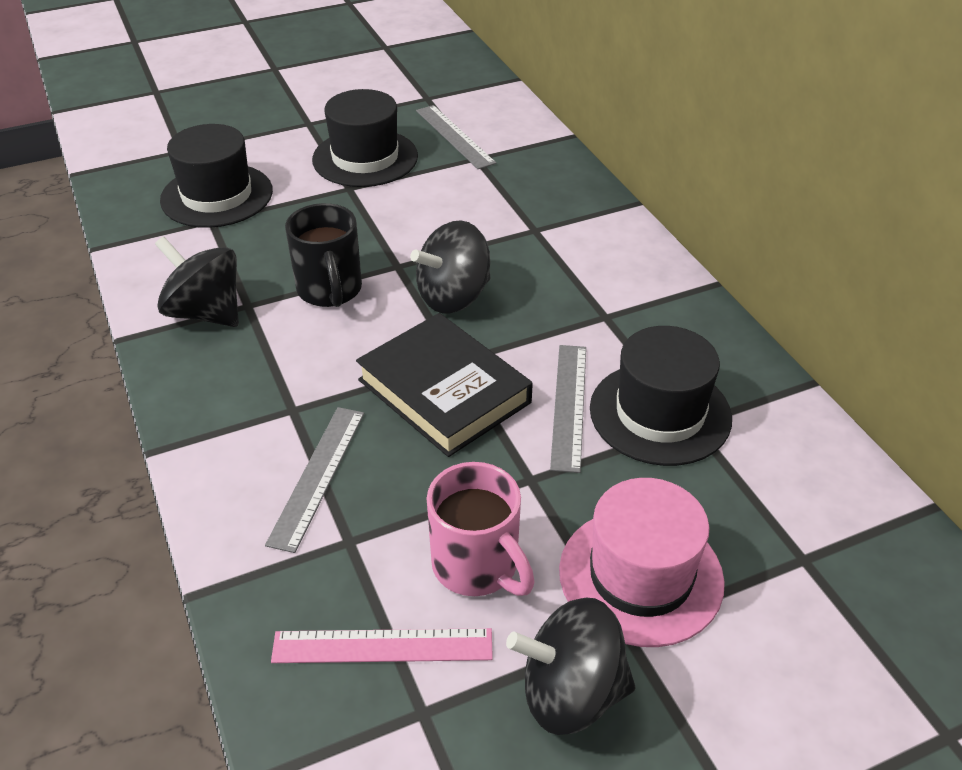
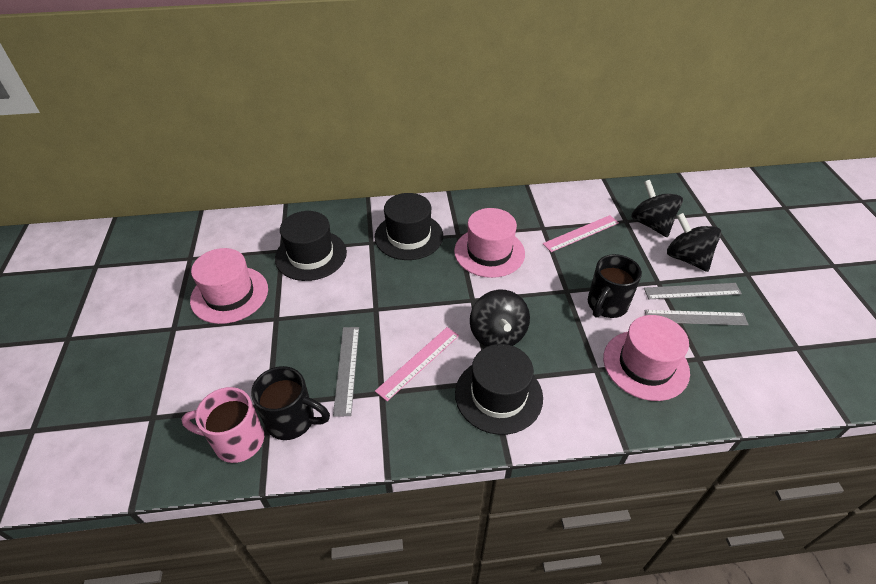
black book: [356,313,533,457] = 1 -> none = 0
black mug: [285,203,362,307] = 1 -> [251,366,330,440] [588,254,642,318] = 2
pink hat: [559,478,725,647] = 1 -> [190,248,268,324] [454,208,525,278] [603,315,690,401] = 3
pink ruler: [271,628,493,663] = 1 -> [375,327,459,401] [543,215,619,252] = 2

